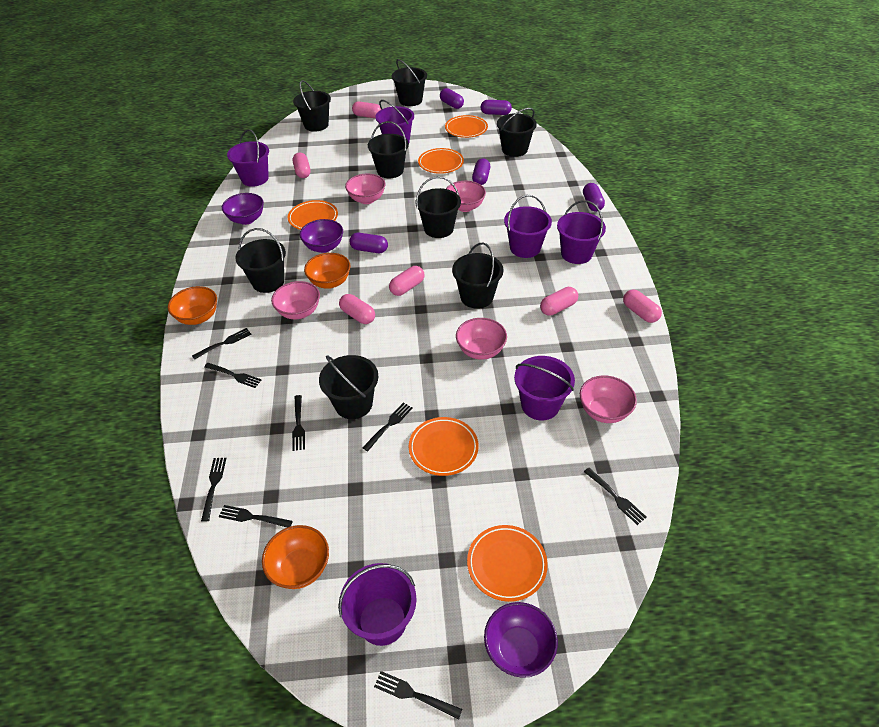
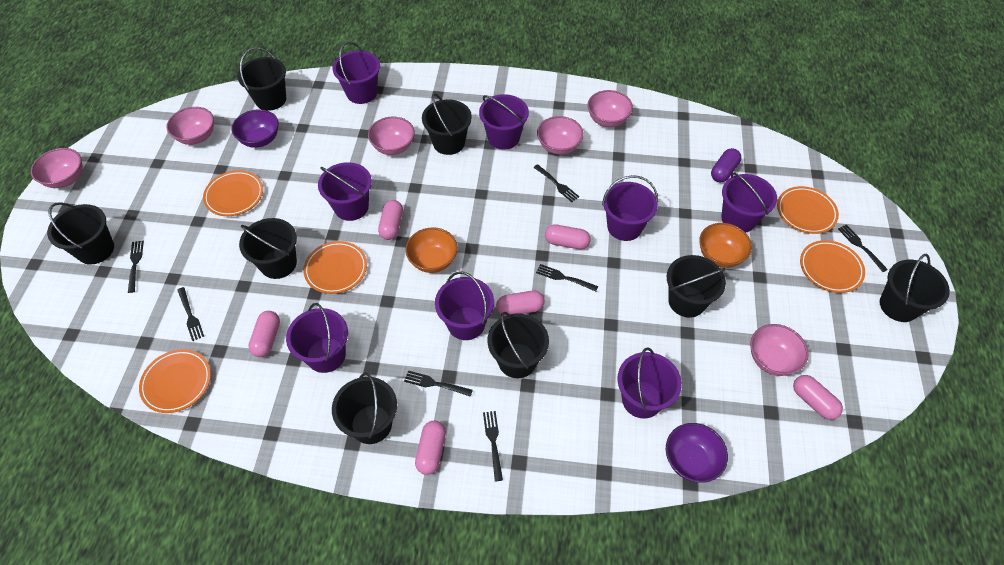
black fork: [192,328,252,360] [201,458,226,522] [204,363,261,388] [219,505,293,528] [292,395,305,451] [362,402,413,451] [374,671,462,719] [584,468,646,525] = 8 -> [128,241,144,293] [178,287,204,341] [404,370,473,397] [483,411,503,481] [533,164,579,202] [536,264,598,292] [838,224,888,272] = 7
orange bowl: [168,286,217,325] [262,525,329,589] [304,253,351,289] = 3 -> [405,227,458,273] [699,223,752,268] = 2
pink bowl: [271,281,320,319] [345,174,386,204] [446,181,486,212] [456,318,507,360] [580,375,637,423] = 5 -> [31,148,83,188] [167,107,214,145] [368,117,415,155] [537,116,584,155] [587,90,633,127] [750,324,808,376] = 6
purple bowl: [222,193,264,225] [300,219,343,253] [484,602,558,678] = 3 -> [232,109,279,148] [666,423,728,483] = 2
purple bucket: [227,129,269,187] [338,563,417,646] [376,100,414,143] [504,195,552,258] [514,356,575,420] [557,200,606,264] = 6 -> [286,303,348,373] [318,162,372,221] [333,41,380,104] [435,271,494,340] [479,94,529,150] [602,175,658,241] [617,347,682,419] [721,172,777,233] = 8
purple capsule: [349,233,388,253] [440,88,464,109] [472,158,490,185] [481,100,512,115] [583,183,605,212] = 5 -> [711,148,741,182] = 1

